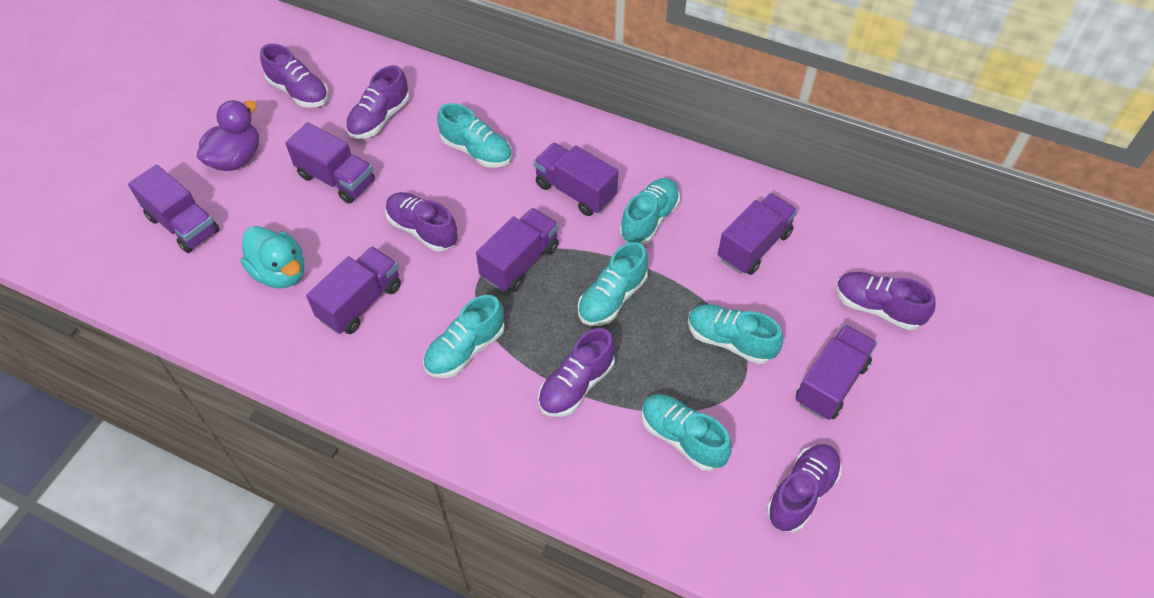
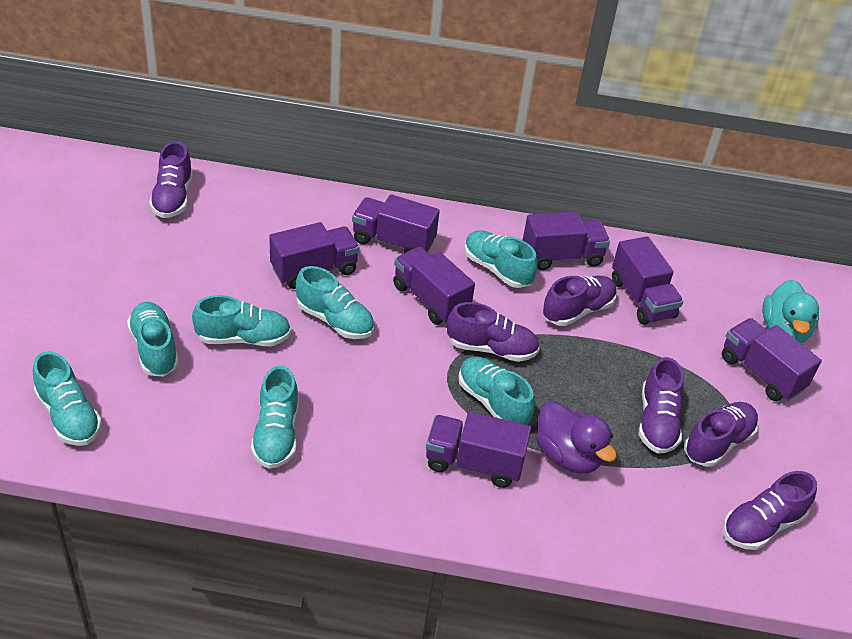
turquoise shoe: [423,295,505,378] [437,103,512,168] [578,242,648,326] [620,178,680,245] [642,394,732,471] [688,304,783,364] = 6 -> [33,351,102,446] [127,302,179,377] [192,295,291,347] [251,366,299,469] [296,266,374,339] [458,356,535,425] [464,230,538,288] = 7

